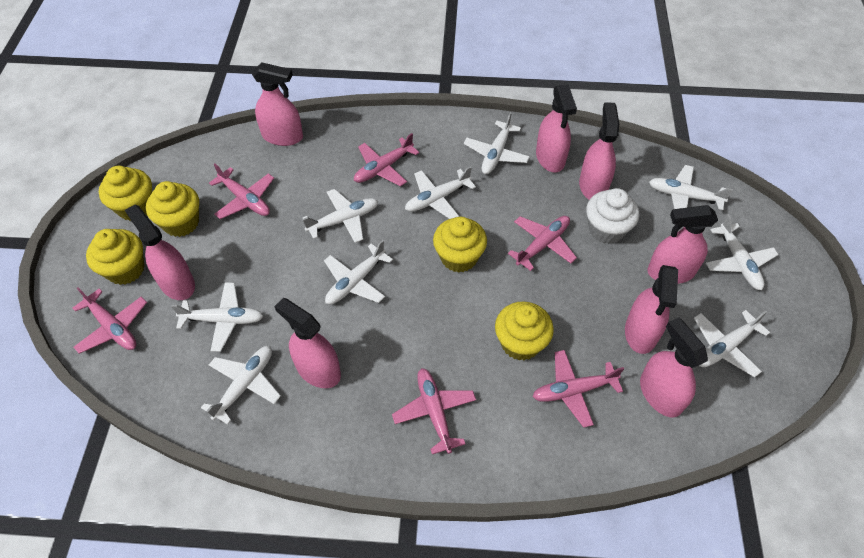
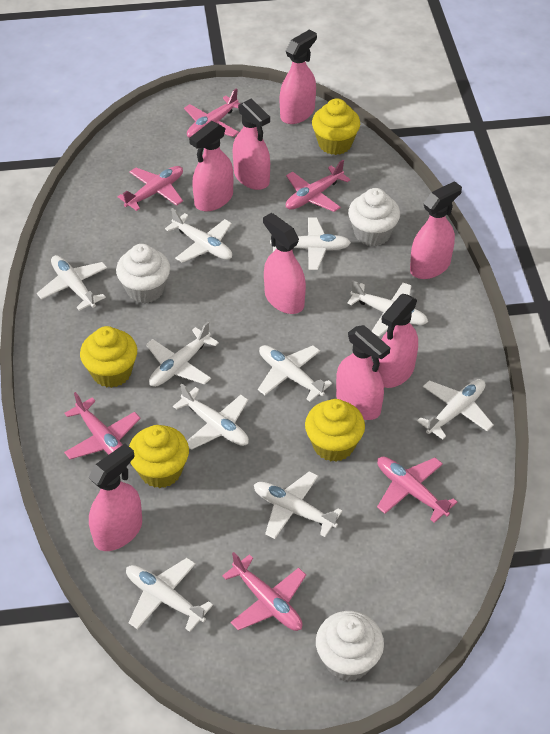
white cupcake: [586,188,639,244] = 1 -> [116,244,170,303] [316,611,384,681] [348,188,400,246] = 3
white plane: [171,283,263,352] [201,346,281,425] [303,189,378,243] [324,240,393,304] [405,166,476,219] [464,112,530,174] [649,165,733,210] [694,310,770,377] [706,214,778,290] = 9 -> [37,255,107,311] [126,558,213,632] [146,322,219,387] [165,208,232,263] [173,384,249,450] [254,471,342,539] [258,345,332,402] [270,217,351,270] [347,280,428,337] [417,379,494,440] = 10
yellow cupcake: [86,229,145,285] [99,166,152,221] [146,181,199,237] [433,217,487,273] [495,301,554,361] = 5 -> [80,326,137,388] [129,425,189,488] [305,399,365,462] [312,98,360,155] = 4

